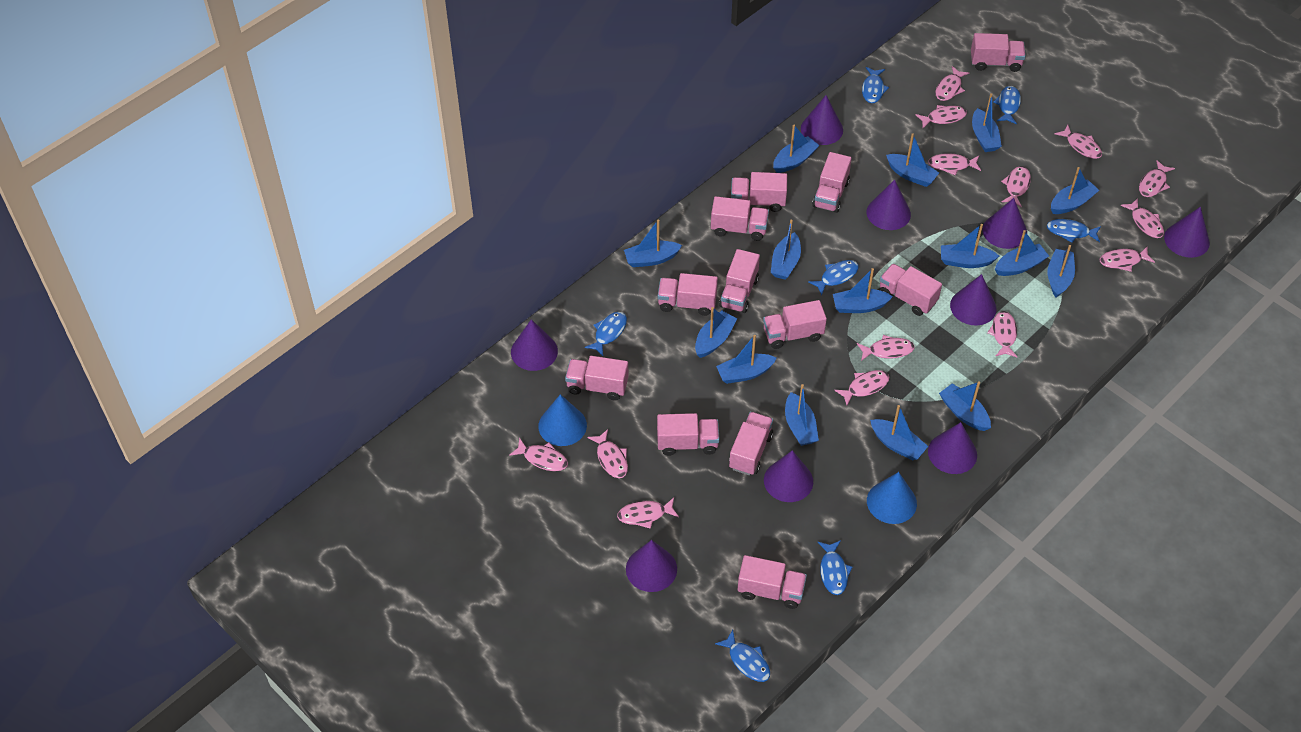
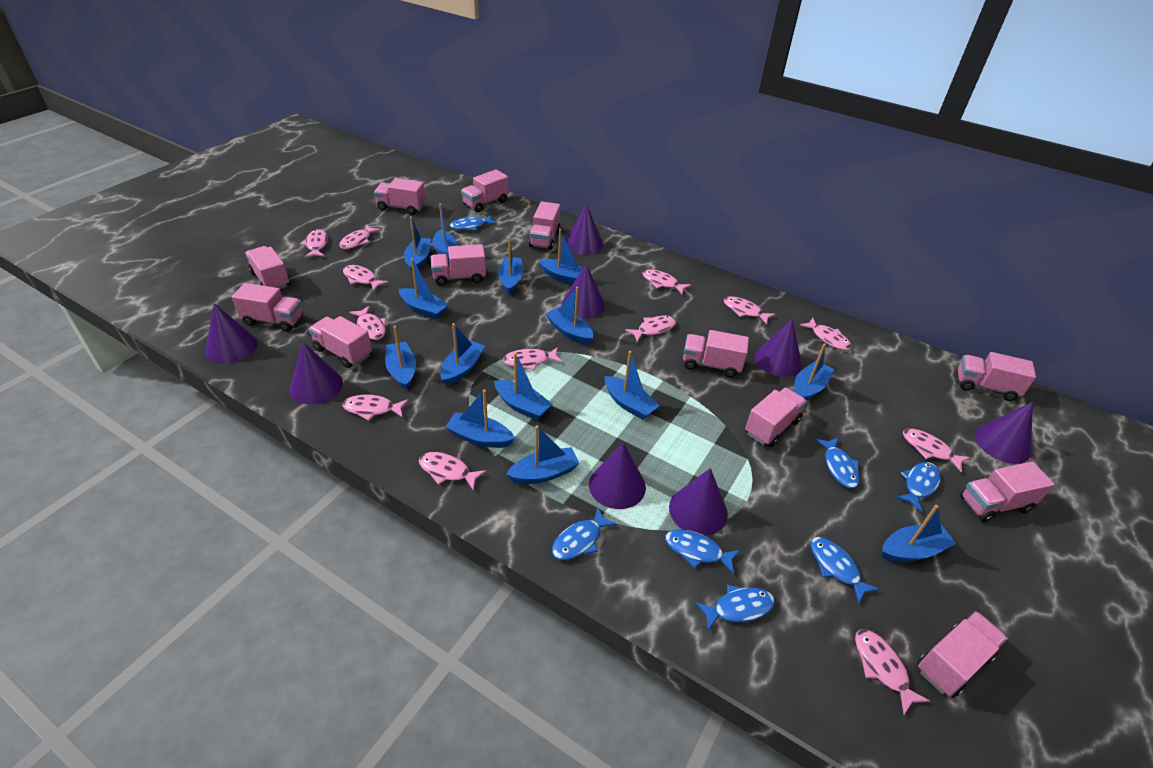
blue boat: [624,219,682,267] [695,307,737,358] [716,335,777,384] [771,220,801,280] [773,125,820,173] [785,384,819,446] [833,268,893,313] [870,405,928,460] [886,133,939,187] [939,381,991,431] [941,224,999,268] [972,93,1002,152] [995,230,1049,276] [1048,245,1075,298] [1051,167,1099,214] = 15 -> [385,326,416,390] [399,258,449,319] [404,216,431,273] [432,203,457,263] [440,323,485,386] [446,389,515,448] [494,353,552,420] [498,237,523,295] [506,425,580,484] [539,229,583,284] [546,287,593,345] [605,351,660,420] [794,344,834,400] [882,505,957,562] = 14
blue cone: [538,394,587,446] [867,472,917,524] = 2 -> none = 0
pink fish: [509,438,568,471] [587,429,628,478] [617,498,679,529] [834,370,889,405] [857,335,915,361] [915,105,967,128] [928,153,981,175] [935,66,969,101] [987,311,1017,357] [1001,166,1031,207] [1055,125,1102,159] [1100,246,1155,272] [1121,198,1164,238] [1139,160,1175,197] = 14 -> [301,229,328,258] [339,225,381,249] [342,395,409,421] [343,265,388,292] [349,306,386,340] [419,452,486,490] [503,347,562,370] [625,316,676,342] [642,269,691,294] [723,296,775,324] [799,318,851,350] [855,629,930,714] [903,429,970,472] = 13
purple cone: [511,319,558,371] [626,540,677,592] [764,450,813,502] [801,95,843,145] [867,179,911,230] [928,422,977,474] [950,274,997,325] [983,198,1027,249] [1164,207,1210,258] = 9 -> [205,303,258,364] [290,342,343,404] [562,263,605,318] [566,204,603,255] [589,443,646,509] [669,468,728,536] [755,319,802,376] [975,402,1033,464] = 8

